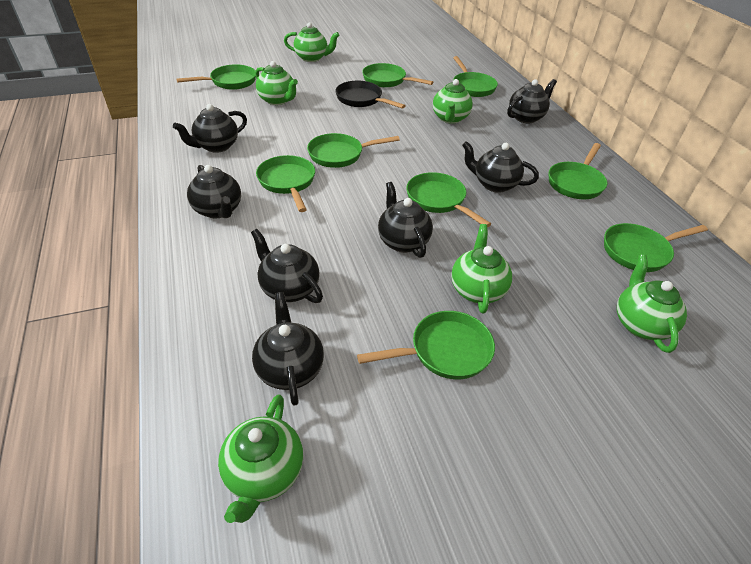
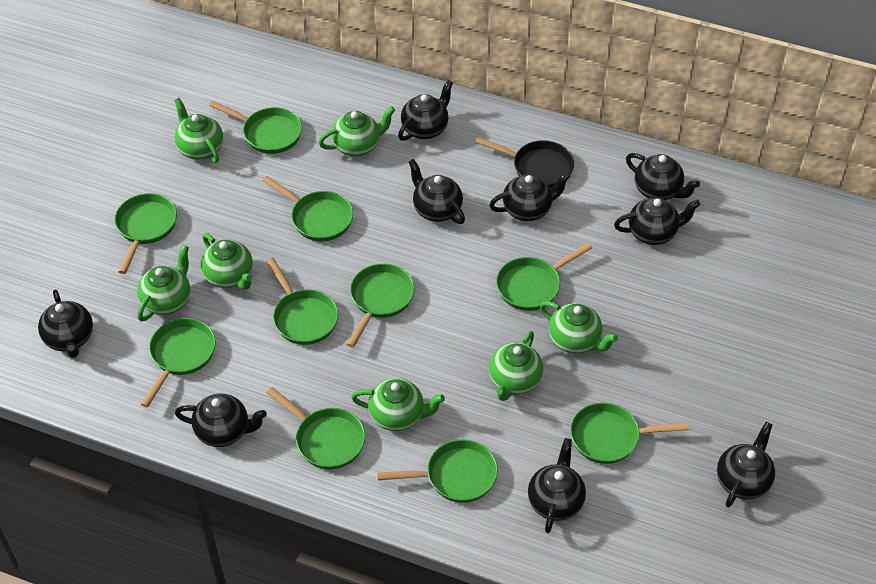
black teapot: [173,104,247,153] [187,165,241,218] [251,229,323,303] [252,292,324,406] [378,182,433,258] [462,141,539,193] [507,79,557,123] = 7 -> [38,289,93,358] [175,393,267,447] [398,80,453,141] [409,159,465,224] [489,172,571,221] [528,438,586,533] [614,198,700,245] [626,153,700,200] [717,422,775,507] = 9
green pan: [176,64,256,90] [256,155,315,212] [307,133,400,168] [357,311,495,379] [362,63,433,87] [406,172,491,227] [453,56,498,97] [549,143,607,199] [604,223,708,272] = 9 -> [115,193,177,274] [141,318,216,408] [209,101,302,154] [262,176,353,241] [266,258,338,345] [267,387,365,469] [347,264,415,348] [377,439,498,503] [496,243,592,311] [570,403,690,464] = 10
green teapot: [218,394,303,523] [255,61,298,105] [284,22,340,62] [433,79,473,124] [451,224,512,314] [617,255,687,353] = 6 -> [137,245,190,322] [174,98,223,163] [201,233,253,290] [319,106,395,157] [351,378,445,431] [489,331,543,401] [540,301,618,354] = 7

